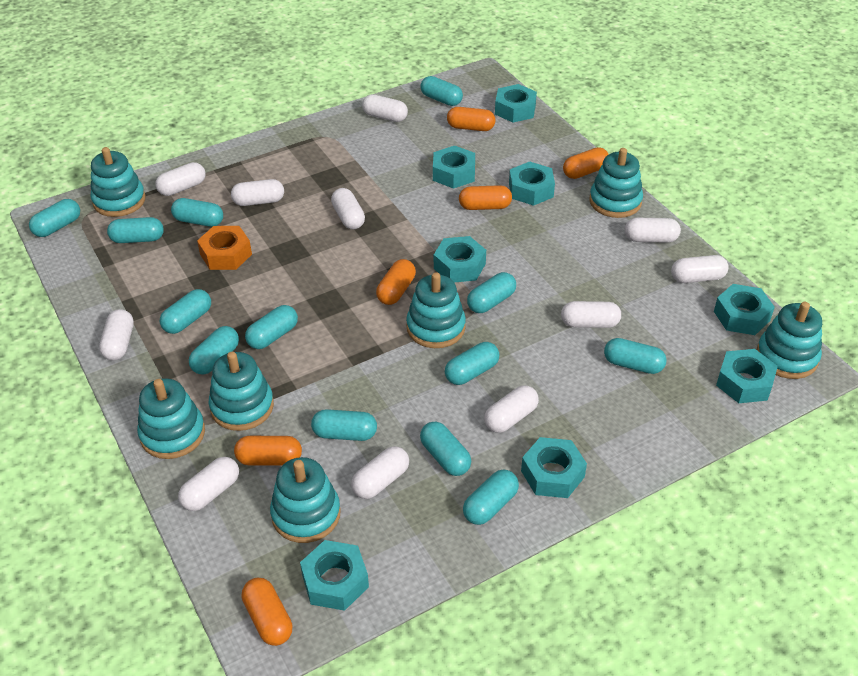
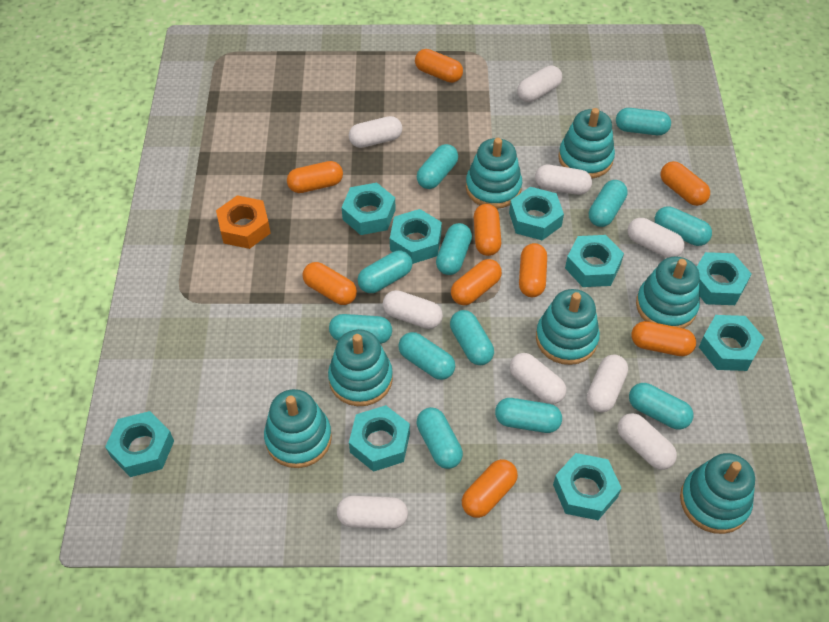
orange capsule: [234,436,302,466] [242,578,292,646] [376,259,416,305] [447,107,495,131] [459,185,512,210] [563,147,609,179] = 6 -> [287,161,343,193] [302,262,357,305] [415,49,463,83] [451,259,502,305] [462,459,518,518] [474,204,501,256] [519,243,547,297] [631,321,696,356] [661,161,710,206] = 9
turquoise capsule: [29,199,80,237] [107,217,164,243] [160,289,211,334] [171,198,223,227] [189,326,239,375] [245,305,298,349] [311,409,377,441] [420,76,463,106] [420,421,471,476] [445,342,499,385] [463,470,519,525] [467,272,516,313] [604,338,667,374] = 13 -> [329,314,392,344] [358,251,413,293] [398,332,455,380] [417,144,458,189] [417,407,463,469] [436,223,472,275] [450,310,494,365] [495,398,562,433] [589,180,628,227] [616,108,671,135] [629,383,693,430] [655,206,712,246] = 12
turquoise nut: [300,540,369,611] [433,146,475,189] [434,236,486,282] [495,84,537,123] [509,161,555,206] [521,437,587,498] [714,284,775,335] [716,349,778,403] = 8 -> [105,411,174,477] [342,183,396,235] [349,405,410,472] [390,209,442,264] [509,187,564,240] [553,453,622,520] [565,235,624,287] [697,252,752,305] [699,315,764,371] = 9
white capsule: [99,309,134,360] [155,162,206,196] [178,457,239,511] [231,179,284,206] [331,188,365,229] [351,446,409,499] [362,94,408,122] [484,385,539,433] [561,301,621,328] [625,218,681,243] [671,255,729,283] = 11 -> [337,496,408,529] [349,116,402,148] [383,290,443,329] [510,353,566,404] [517,65,562,102] [535,165,592,195] [587,355,628,412] [618,413,677,470] [628,218,685,258] = 9

